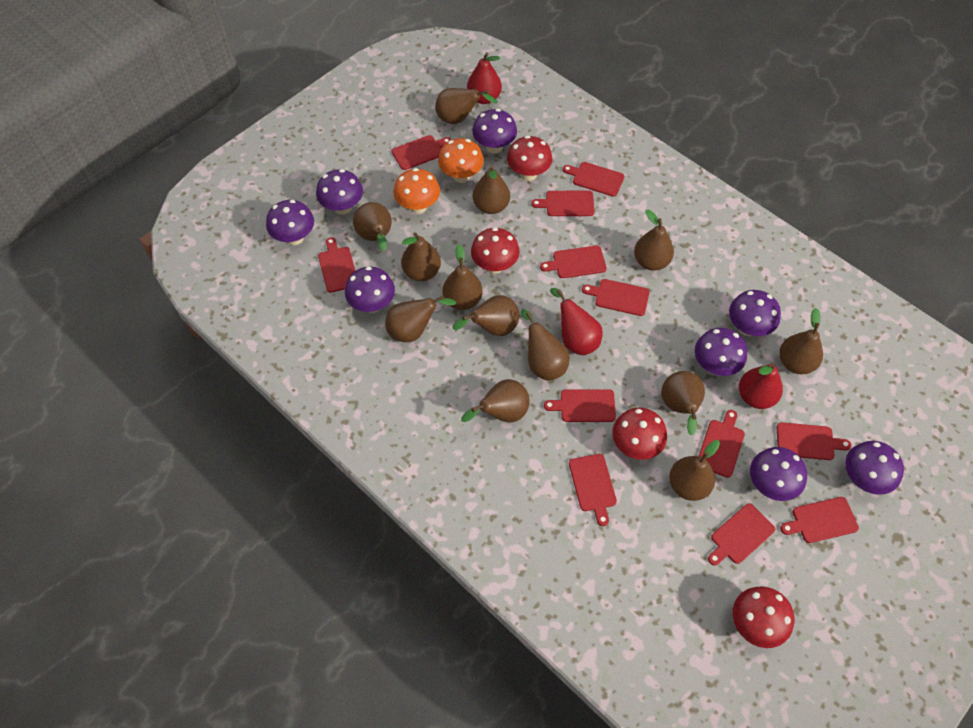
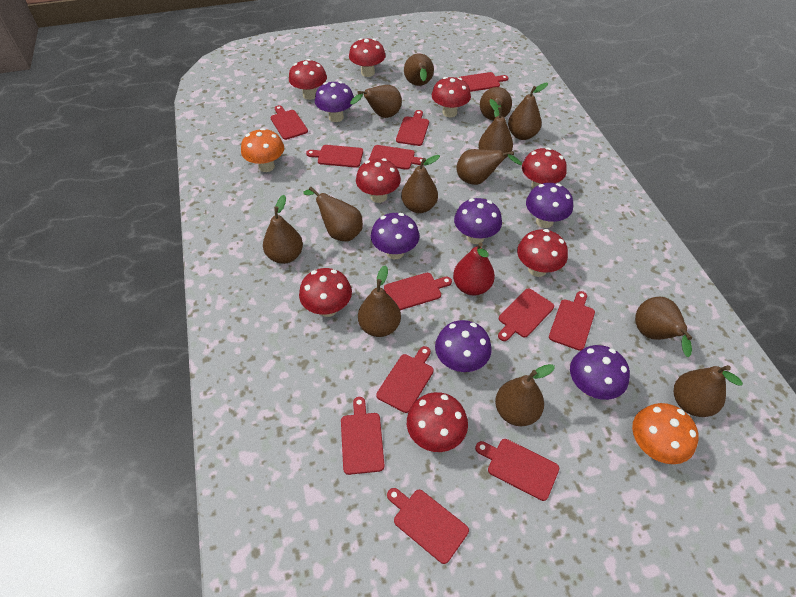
purple mushroom: [266,200,314,245] [316,169,363,215] [345,266,395,313] [472,109,517,154] [695,328,747,376] [729,290,781,336] [750,447,807,501] [845,441,904,495] = 8 -> [315,81,354,122] [371,213,420,259] [435,320,492,372] [454,198,502,244] [526,183,573,228] [570,345,630,400] = 6
red mushroom: [471,227,520,274] [507,136,552,181] [612,408,667,460] [733,586,794,648] = 4 -> [289,59,327,100] [299,268,352,317] [349,38,386,77] [356,158,401,203] [407,392,468,452] [432,77,471,117] [517,229,568,277] [522,147,567,189] = 8
red pear: [467,52,502,104] [550,288,603,355] [739,362,783,409] = 3 -> [453,242,495,296] = 1

